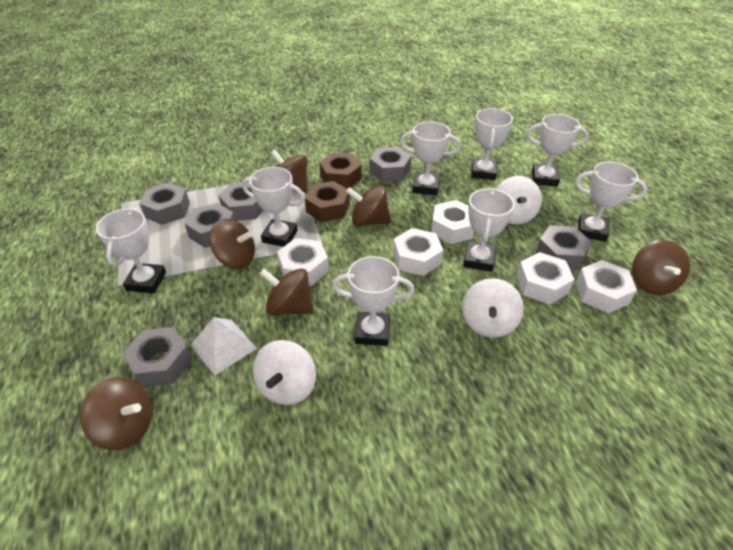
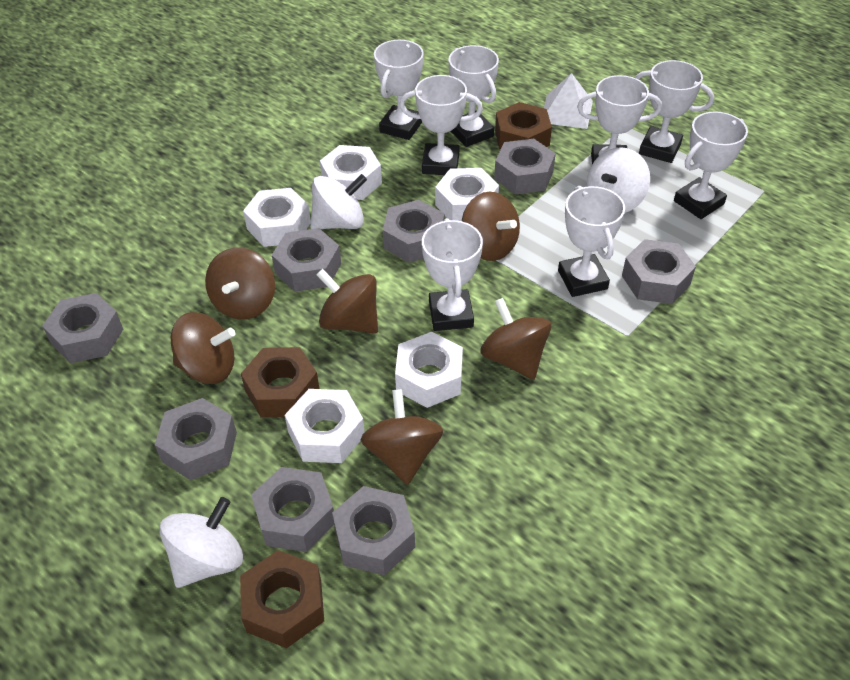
brown nut: [305,181,350,222] [319,153,362,189] = 2 -> [240,550,324,648] [241,347,320,417] [495,102,552,150] = 3
grey nut: [123,327,192,387] [140,183,190,225] [184,203,235,248] [219,182,264,221] [370,147,411,182] [536,225,592,270] = 6 -> [42,293,123,363] [155,398,237,480] [251,467,334,552] [272,228,341,292] [332,486,415,575] [383,200,444,263] [494,139,556,195] [622,239,696,304] = 8

